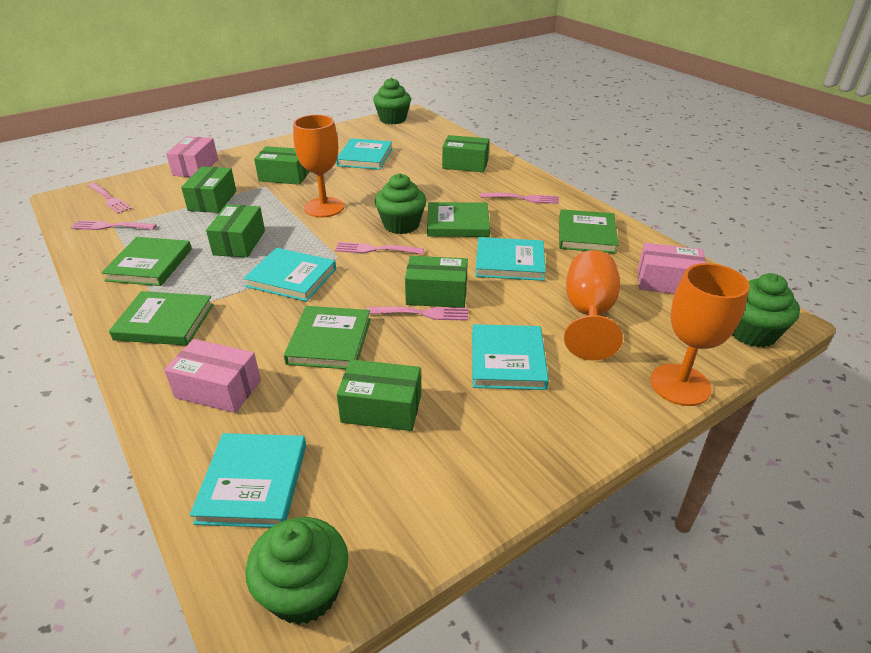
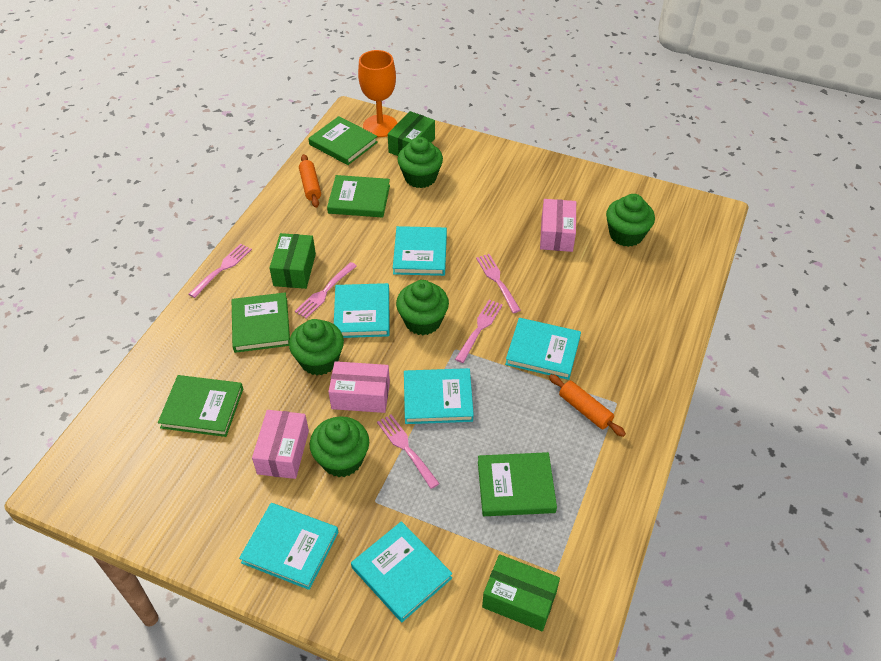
green box: [181,167,236,213] [206,205,265,258] [254,146,310,185] [337,359,421,431] [405,256,468,308] [442,135,489,172] = 6 -> [269,233,316,289] [388,111,435,156] [482,554,560,631] = 3
green cupcake: [245,517,348,625] [373,78,411,124] [375,173,426,234] [732,273,800,347] = 4 -> [289,319,344,375] [310,416,369,477] [396,280,449,335] [397,137,443,188] [606,194,655,247] = 5
orange goblet: [293,115,344,218] [564,250,623,360] [650,263,749,406] = 3 -> [358,50,398,137] = 1
orange rolling pin: none = 0 -> [299,154,321,208] [549,374,626,437] = 2
turquoise book: [190,433,306,528] [244,248,336,302] [336,138,392,170] [472,324,549,390] [475,237,546,281] = 5 -> [239,503,339,590] [334,283,390,338] [351,521,452,622] [393,226,447,276] [404,368,474,424] [505,318,581,380] = 6

